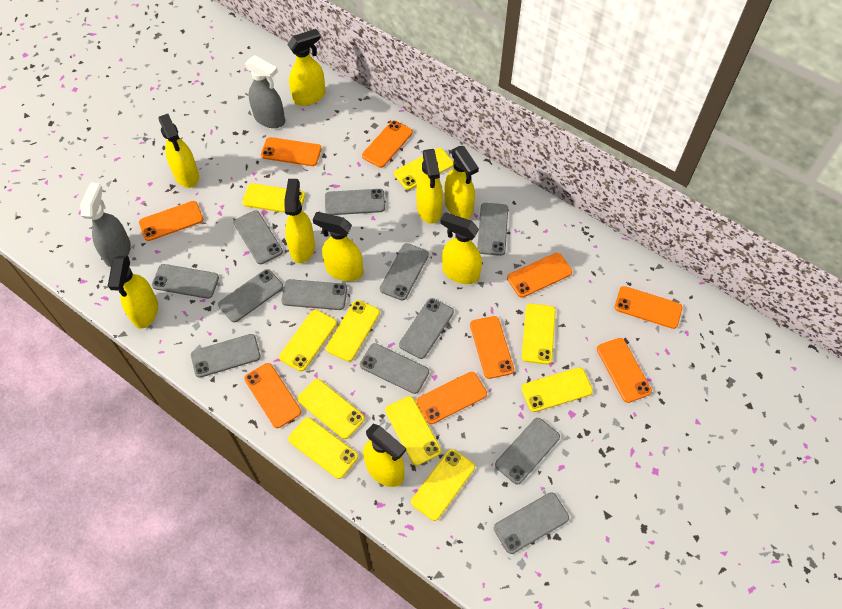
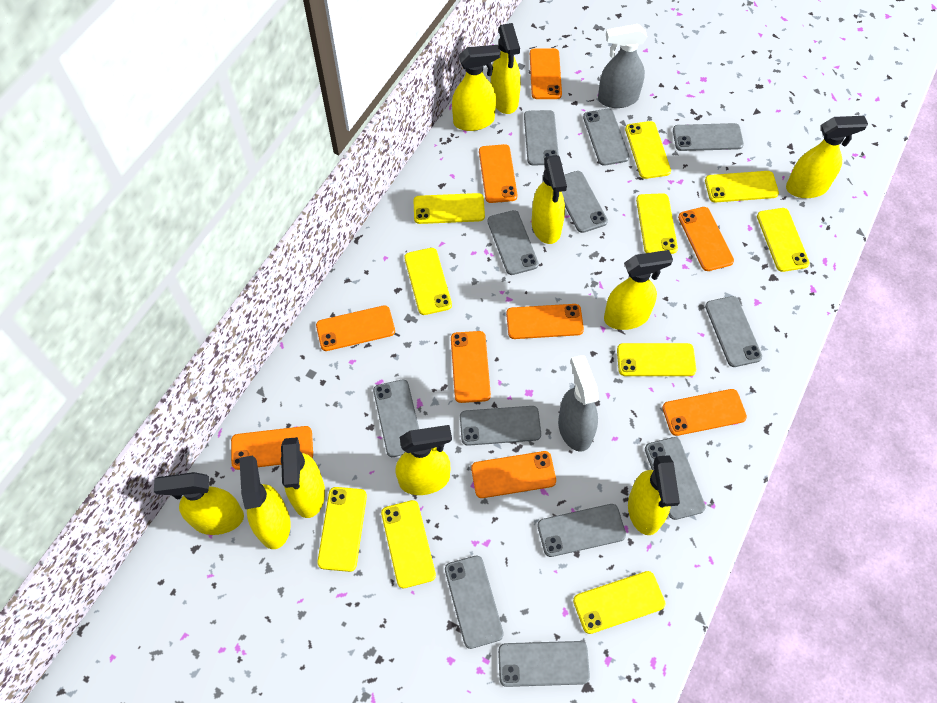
yellow spray bottle: [108,256,158,329] [158,113,199,188] [284,179,315,263] [287,29,325,106] [313,212,363,281] [363,424,406,487] [416,149,443,223] [440,212,482,284] [444,146,479,219] = 9 -> [154,472,244,535] [239,456,291,549] [281,437,325,518] [396,425,452,495] [452,45,500,131] [491,23,521,114] [532,155,567,244] [604,250,673,330] [628,455,680,535] [786,116,868,198] = 10

